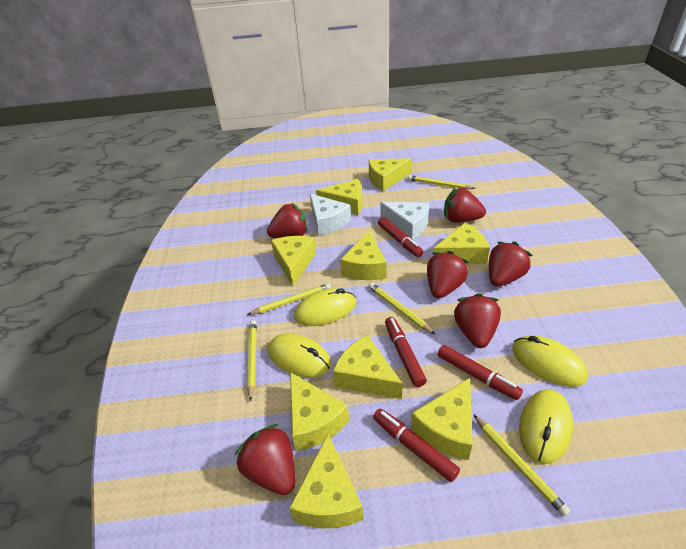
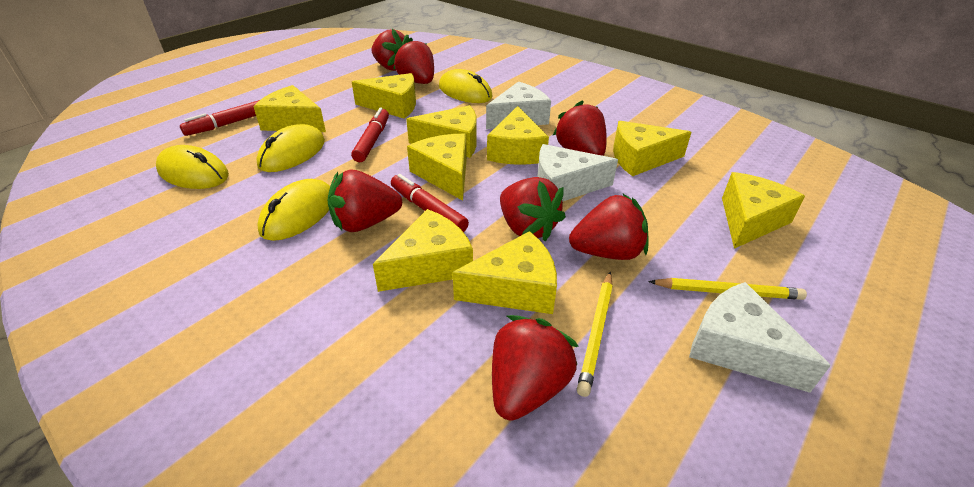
red marker: [373,409,460,482] [378,217,423,257] [385,317,427,387] [437,345,523,400] = 4 -> [180,100,259,136] [351,108,389,162] [391,174,469,232] = 3
red strawberry: [234,424,295,495] [267,203,308,238] [427,251,468,298] [444,188,486,223] [454,293,501,348] [489,242,532,287] = 6 -> [328,169,402,232] [371,29,409,71] [393,37,434,84] [492,315,579,421] [500,177,566,242] [553,100,607,156] [569,194,648,260] = 7
white cheese: [310,194,351,236] [380,202,429,240] = 2 -> [486,81,551,129] [537,144,618,202] [689,282,831,393] = 3
yellow pencil: [247,283,331,315] [247,320,257,402] [369,283,435,334] [408,175,476,189] [473,414,570,516] = 5 -> [577,272,613,397] [648,278,807,300] = 2

